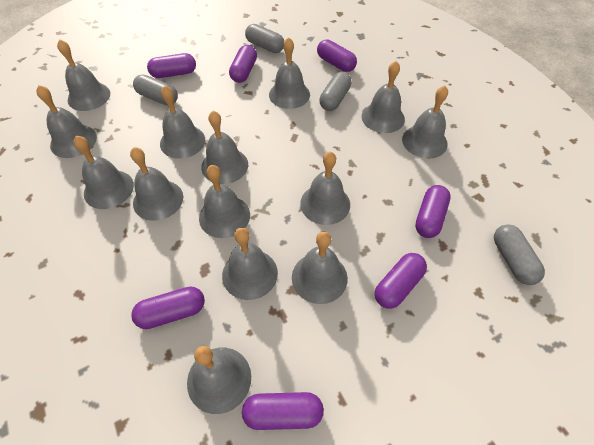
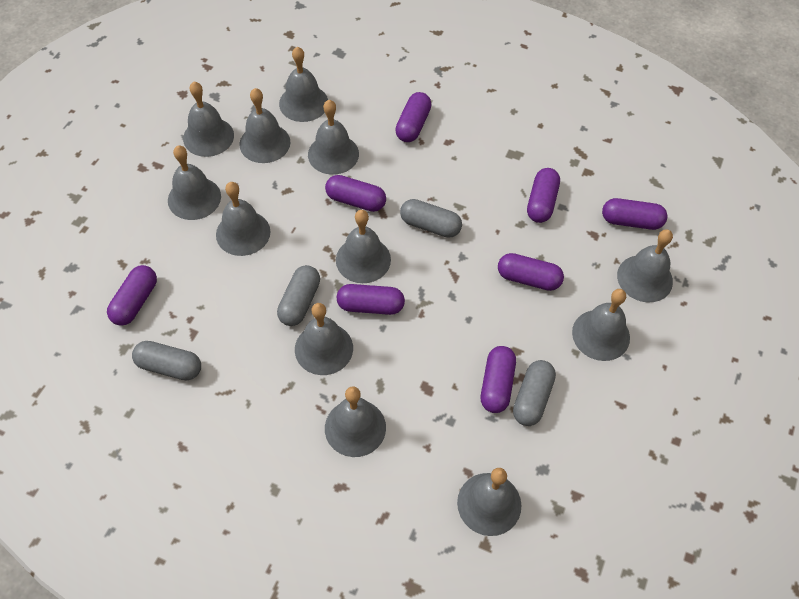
grey bell: [36,85,97,158] [57,39,110,111] [73,136,134,209] [130,147,183,221] [160,86,205,159] [187,346,251,414] [199,165,250,238] [201,111,248,184] [222,227,278,300] [269,37,310,109] [292,231,348,304] [300,151,350,225] [362,61,405,133] [402,85,448,158] = 14 -> [168,145,221,220] [183,82,234,157] [216,182,271,256] [239,88,290,163] [279,47,328,122] [295,303,353,375] [308,100,359,175] [325,386,386,457] [336,210,391,283] [457,468,521,536] [572,289,630,361] [617,229,673,302] = 12
purple capsule: [131,287,205,329] [147,53,196,78] [229,45,257,83] [242,392,324,430] [317,40,357,72] [375,253,427,309] [415,185,451,238] = 7 -> [107,265,157,326] [325,175,386,212] [337,284,405,315] [395,92,432,142] [481,346,516,413] [498,253,564,291] [527,168,560,223] [602,198,668,230] = 8

